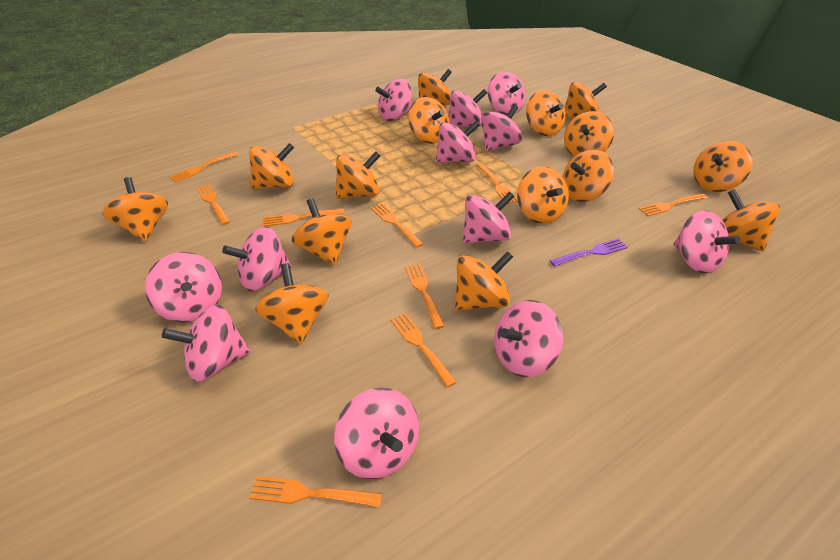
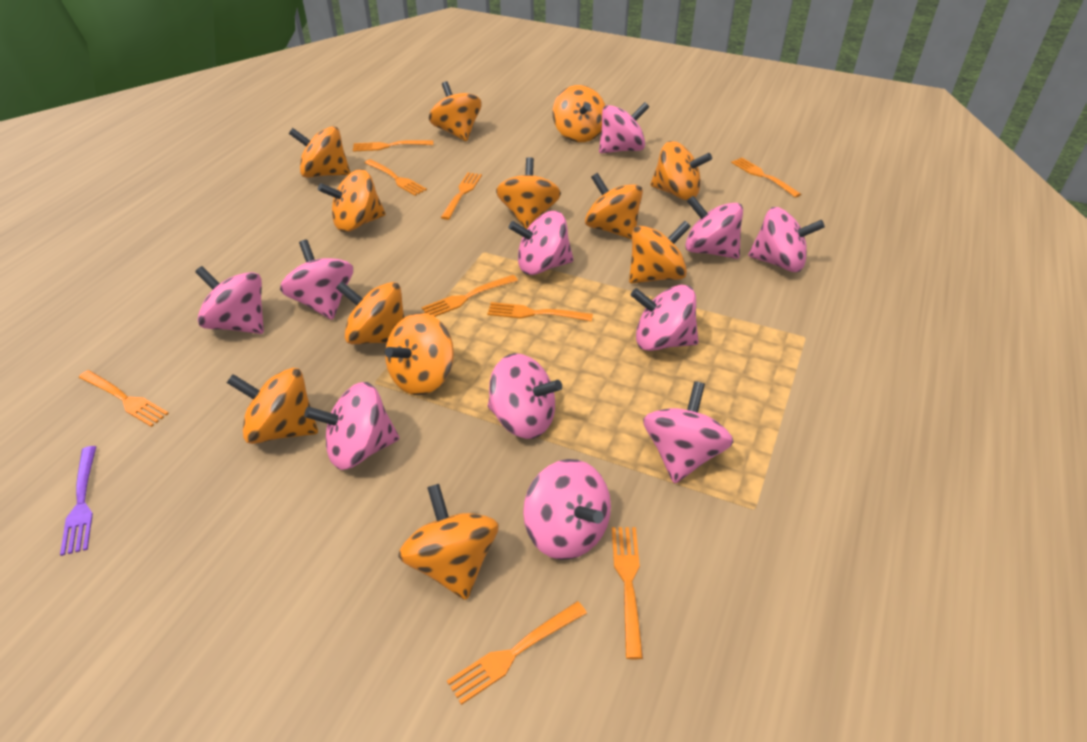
orange spinning top: [102,177,168,242] [249,143,294,190] [255,263,329,345] [292,198,351,265] [336,151,381,199] [408,97,450,144] [418,69,452,106] [455,251,513,311] [517,166,569,224] [526,90,566,136] [563,150,614,202] [564,111,614,157] [565,82,607,118] [693,141,753,192] [722,189,780,251] = 15 -> [227,368,318,444] [289,126,350,178] [318,169,386,232] [336,281,404,344] [385,313,454,395] [398,484,499,600] [429,81,481,141] [496,157,561,229] [552,85,605,142] [585,173,643,240] [629,221,691,284] [650,141,712,200] = 12
pink spinning top: [145,252,222,323] [162,305,250,382] [222,227,292,291] [334,387,419,479] [375,79,412,121] [436,121,480,163] [449,89,487,127] [463,191,514,244] [481,105,522,152] [488,72,526,115] [494,300,563,377] [673,210,741,274] = 12 -> [195,266,264,334] [280,240,353,320] [304,382,399,470] [488,353,562,439] [509,211,574,275] [523,459,611,560] [599,102,649,153] [631,285,699,351] [643,381,733,484] [685,196,743,259] [748,207,825,272] = 11

